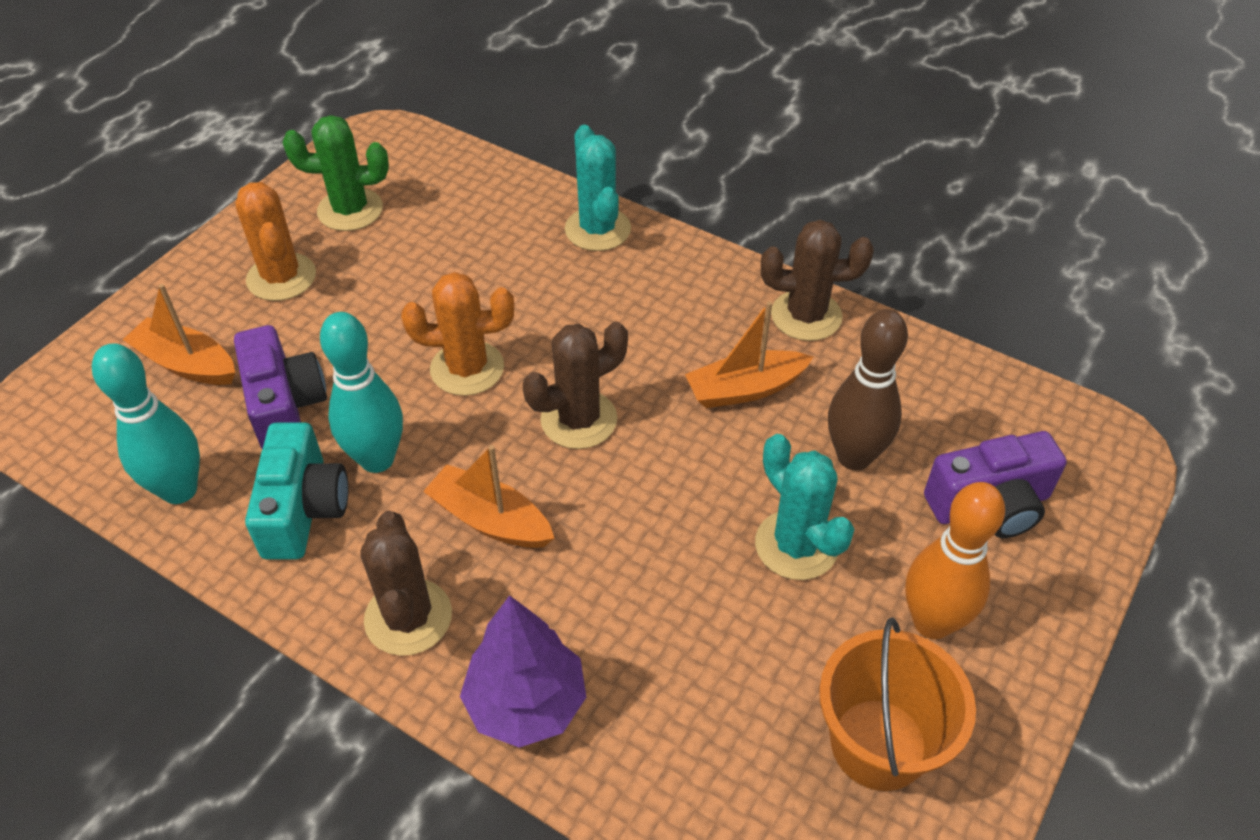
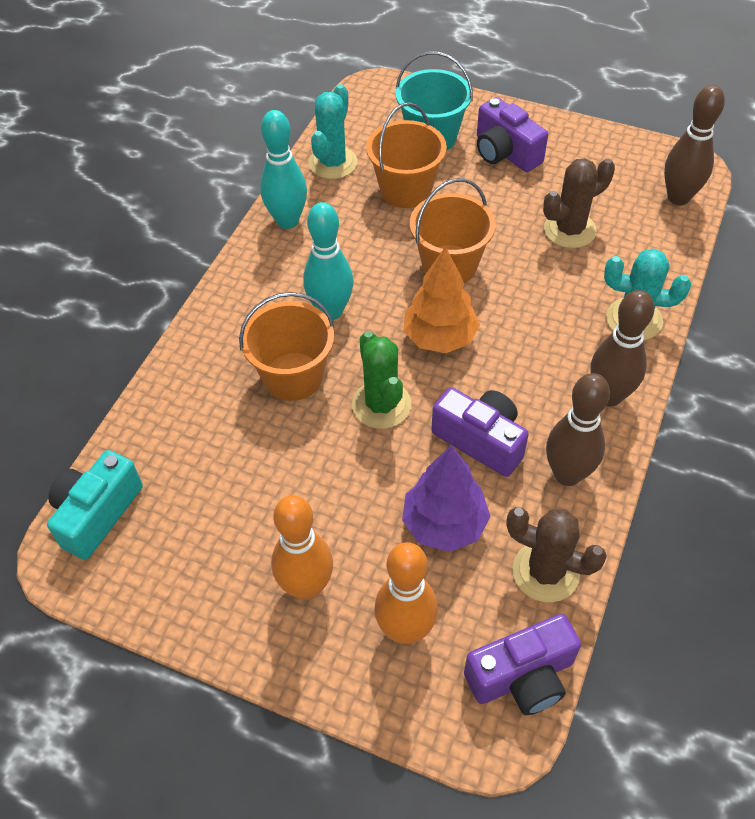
brown bowling pin: [828,309,908,470] = 1 -> [546,373,610,486] [590,290,654,406] [664,85,725,205] = 3
brown cactus: [360,511,452,656] [522,322,628,449] [761,220,874,341] = 3 -> [506,507,607,602] [543,158,615,248] = 2
orange boat: [122,284,235,385] [423,445,554,548] [685,301,813,408] = 3 -> none = 0
orange bowling pin: [905,482,1005,639] = 1 -> [271,495,333,600] [374,542,438,645] = 2
orange bucket: [819,617,976,791] = 1 -> [239,292,334,401] [366,102,447,208] [410,178,495,283] = 3
orange cactus: [236,182,316,301] [401,272,514,396] = 2 -> none = 0
orange tree: none = 0 -> [403,246,480,353] = 1
purple camera: [234,325,327,450] [924,431,1067,538] = 2 -> [432,387,529,477] [464,614,581,715] [477,97,548,172] = 3
turquoise bucket: none = 0 -> [396,51,473,150] = 1

